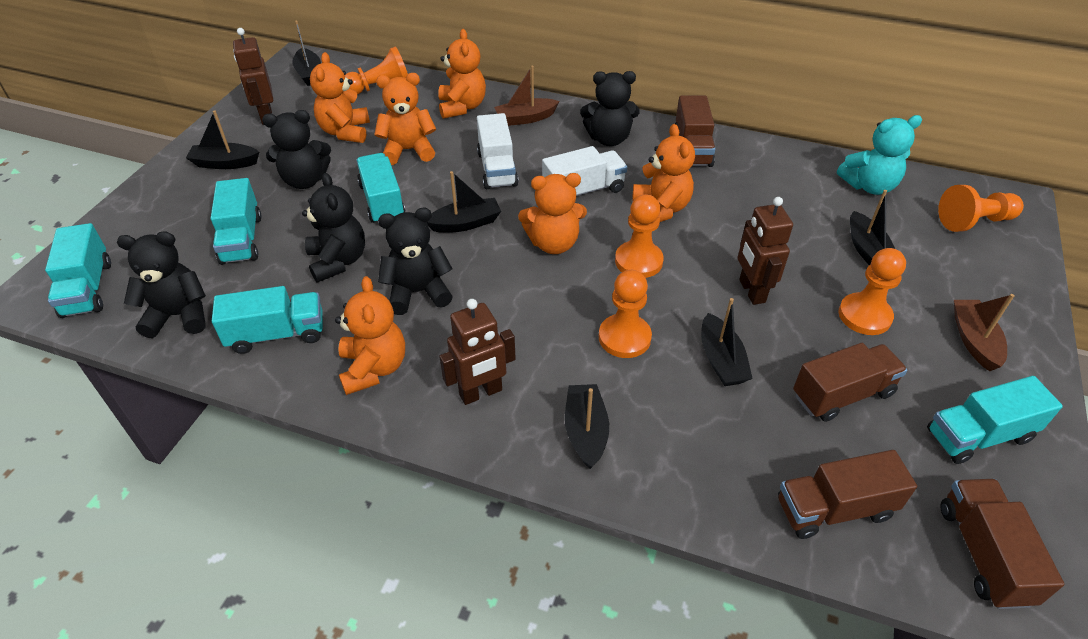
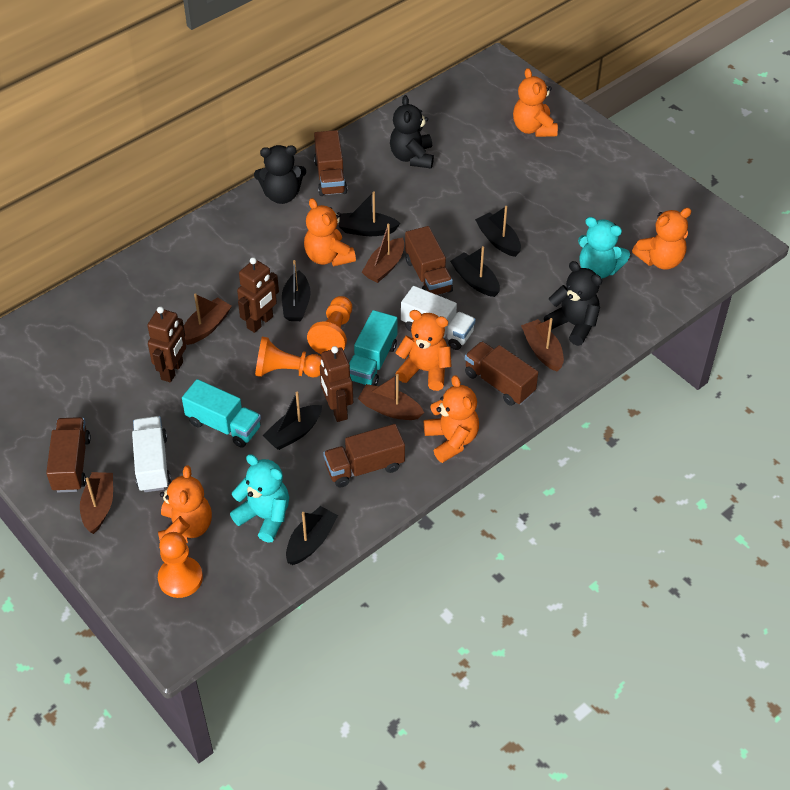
black teddy bear: [117,231,206,338] [262,110,331,189] [302,173,365,283] [378,208,453,315] [580,71,640,146] = 5 -> [254,145,306,204] [390,95,434,168] [544,261,602,346] = 3
brown boat: [494,65,559,126] [954,294,1015,371] = 2 -> [80,472,113,534] [184,293,232,345] [358,374,424,420] [362,224,404,283] [521,318,564,372] = 5
brown truck: [675,96,715,167] [778,450,917,539] [793,343,907,422] [940,479,1064,609] = 4 -> [46,417,91,492] [314,130,347,196] [323,424,405,488] [405,226,453,295] [465,341,538,406] = 5
orange pawn: [345,47,408,95] [599,270,652,358] [615,194,664,278] [838,248,906,335] [938,185,1024,232] = 5 -> [158,532,203,598] [255,337,321,378] [307,296,352,354] = 3
turquoise teddy bear: [837,115,922,195] = 1 -> [230,454,289,543] [578,217,630,279] = 2
turquoise truck: [45,223,111,318] [211,178,262,265] [212,286,323,354] [356,153,405,223] [927,376,1063,464] = 5 -> [182,379,261,448] [349,310,397,386] = 2

